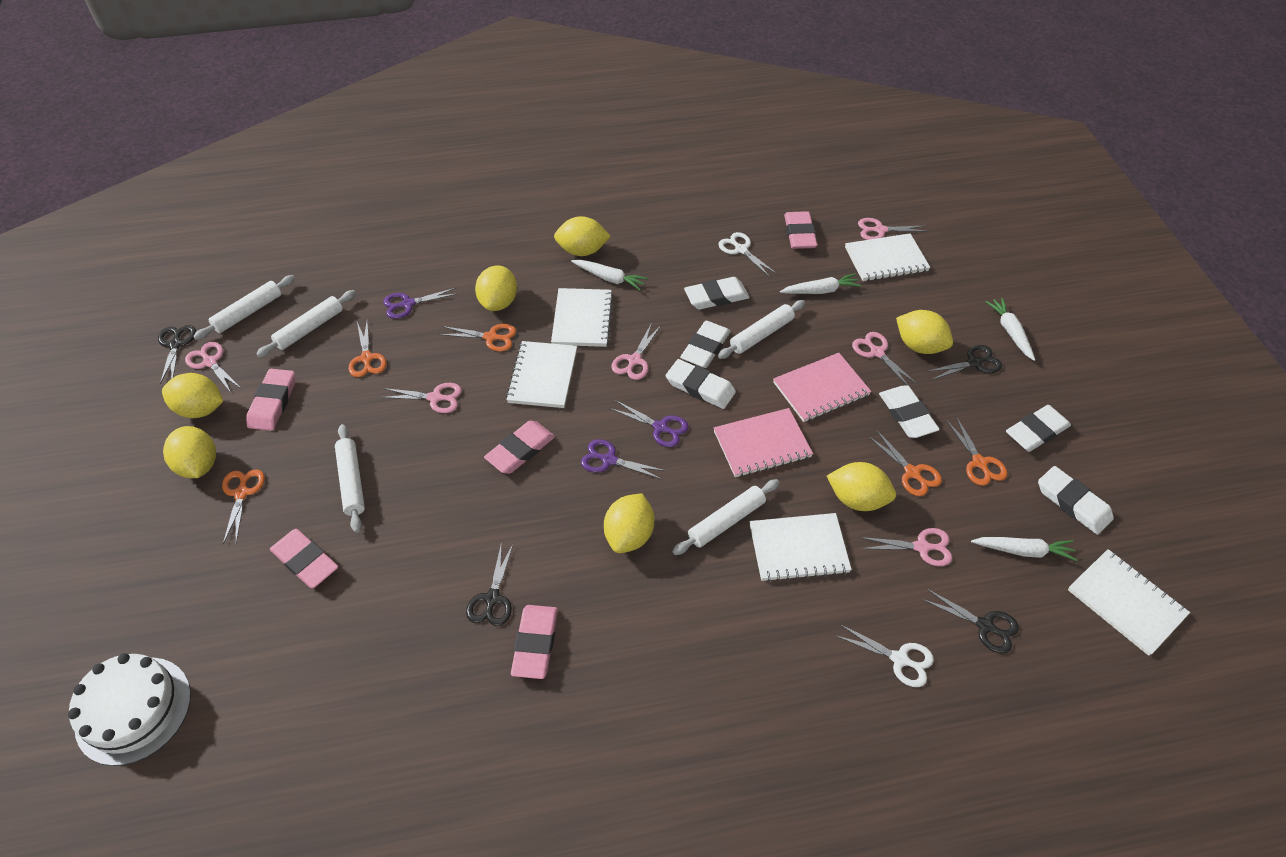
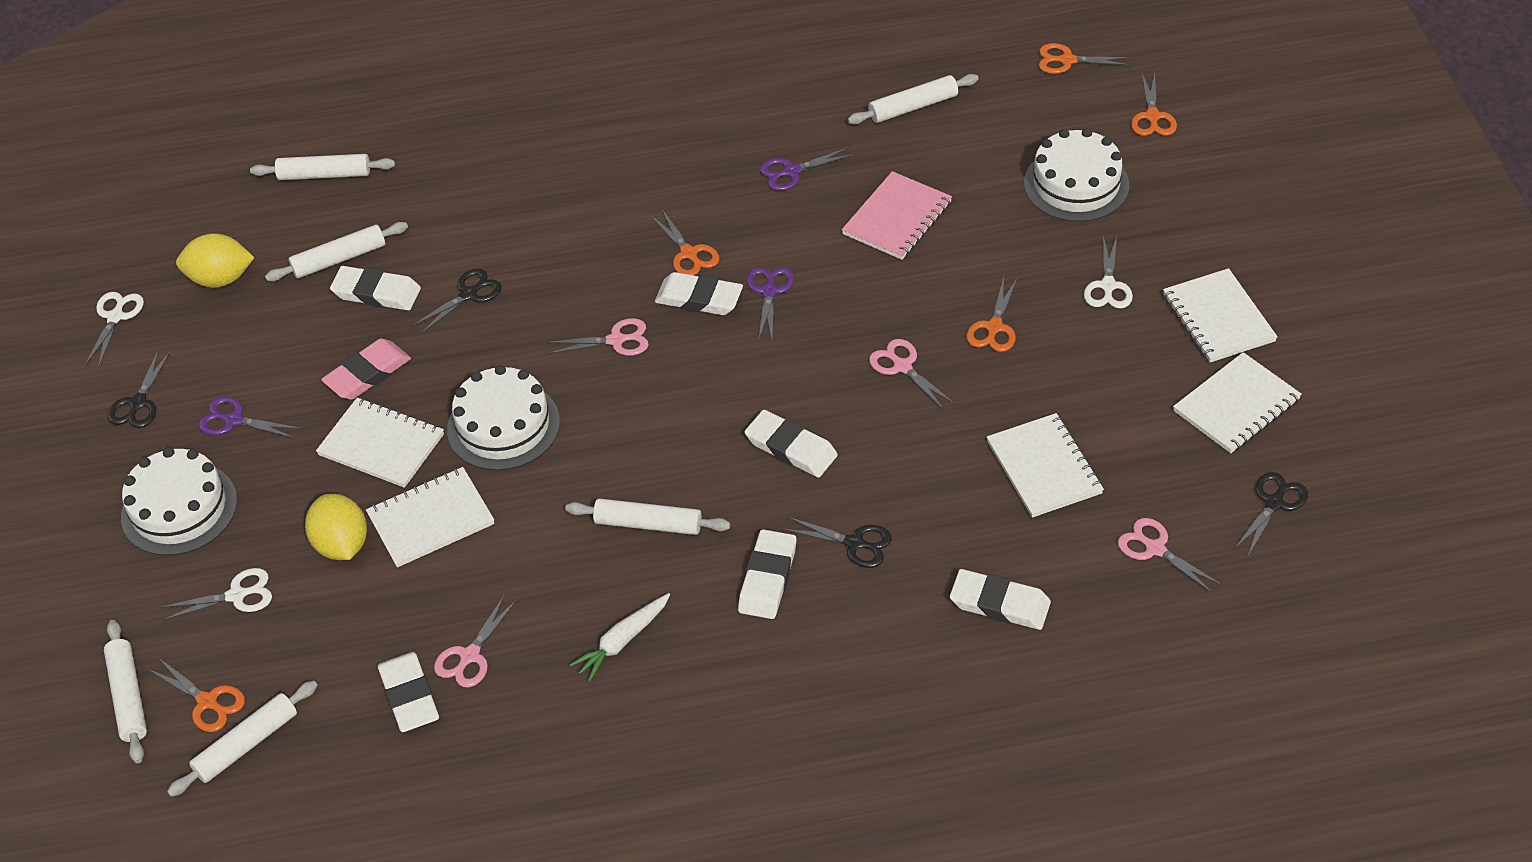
pink eraser: [246,369,295,431] [270,529,338,588] [484,421,555,474] [511,605,558,679] [784,211,817,249] = 5 -> [321,338,411,400] = 1
pink notebook: [714,408,813,477] [773,353,871,422] = 2 -> [842,171,952,260] = 1
pink scissors: [185,342,242,393] [380,383,462,413] [611,323,660,380] [852,332,917,386] [858,218,929,240] [860,528,952,566] = 6 -> [434,596,517,687] [547,318,649,356] [869,339,955,410] [1118,518,1222,593] = 4
white cake: [68,653,191,766] = 1 -> [121,447,237,556] [447,365,560,471] [1024,128,1129,222] = 3
white carrot: [571,260,648,290] [780,273,862,294] [971,537,1078,561] [985,298,1035,361] = 4 -> [570,593,670,682] = 1
white rolling pin: [193,275,295,340] [256,290,356,357] [335,424,365,533] [672,479,780,555] [718,300,805,359] = 5 -> [104,620,147,763] [167,681,318,797] [250,154,395,180] [265,222,408,281] [565,498,730,535] [847,74,979,124] = 6
white scissors: [718,232,777,277] [835,624,934,687] = 2 -> [85,292,144,368] [160,568,272,621] [1084,236,1133,309] = 3
yellow lemon: [162,373,223,418] [163,426,216,478] [475,266,517,311] [554,216,611,256] [604,493,654,553] [827,462,896,511] [896,310,953,354] = 7 -> [176,233,254,288] [305,494,367,560] = 2

